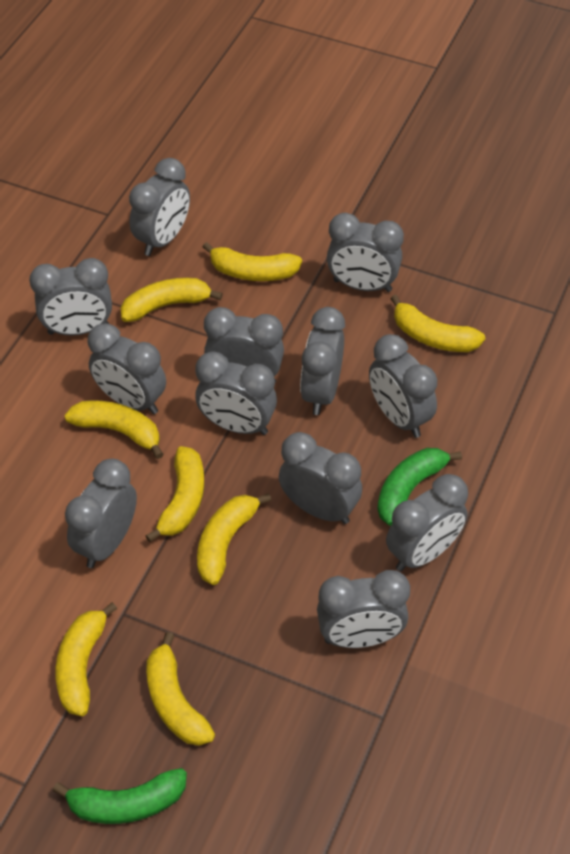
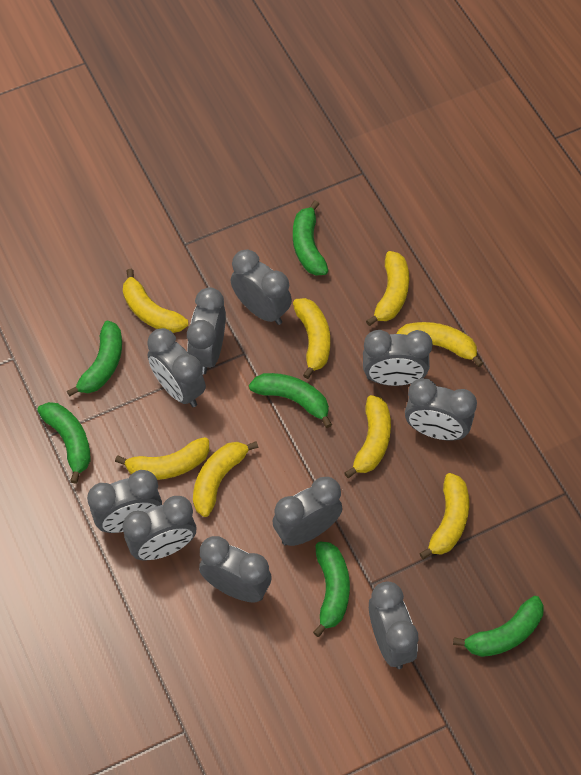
green banana: [53,768,187,824] [377,448,462,526] = 2 -> [37,402,91,484] [67,321,122,397] [249,373,332,428] [293,200,328,276] [313,541,350,637] [453,596,544,657] = 6
grey clock: [29,258,112,336] [65,459,137,568] [88,323,166,414] [129,158,190,256] [195,351,277,435] [204,307,284,383] [279,432,362,524] [300,307,345,415] [317,570,410,648] [327,213,404,292] [369,334,437,438] [386,474,468,571] = 12 -> [87,470,162,533] [122,496,196,561] [147,328,206,407] [187,287,226,374] [199,536,272,602] [231,249,292,325] [272,477,343,546] [363,330,433,386] [369,582,419,669] [405,378,477,441] = 10

